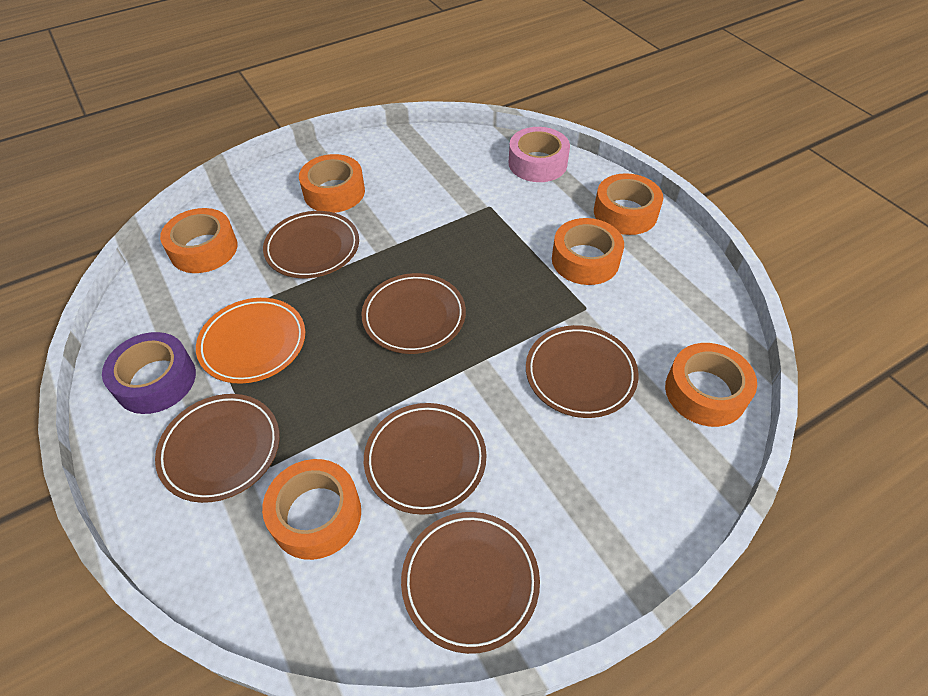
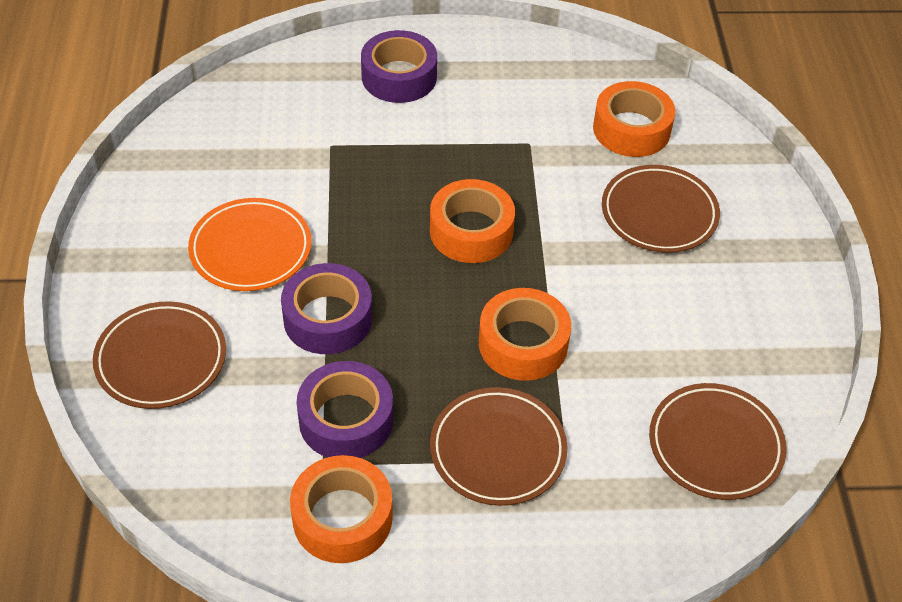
brown plate: [155,394,280,503] [263,211,359,278] [361,273,466,354] [364,403,487,515] [401,512,540,654] [526,325,639,418] = 6 -> [93,301,226,409] [430,387,567,506] [602,165,720,253] [649,383,786,500] = 4
orange tape: [160,208,238,273] [262,459,361,560] [299,154,365,213] [552,218,624,285] [594,173,663,235] [665,343,757,427] = 6 -> [290,455,393,563] [430,179,515,263] [479,288,571,381] [593,81,675,157] = 4
pink tape: [508,127,570,182] = 1 -> none = 0
purple tape: [102,332,196,414] = 1 -> [281,263,372,354] [297,361,393,458] [361,30,437,103] = 3

